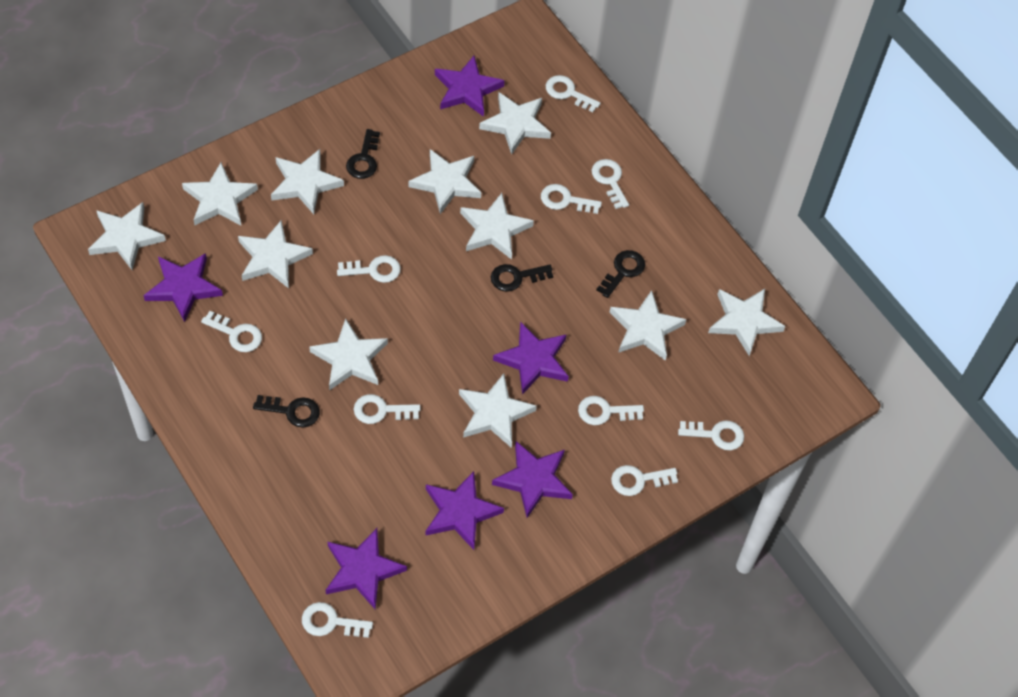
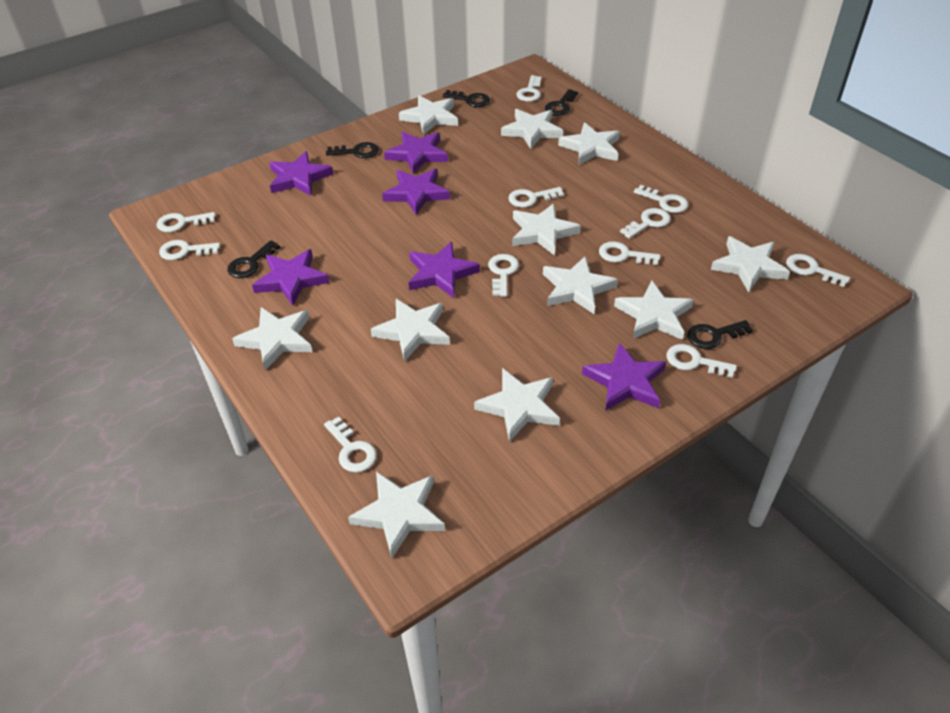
black key: [253,395,320,428] [346,129,380,179] [491,264,553,292] [596,250,645,298] = 4 -> [228,240,280,278] [326,142,379,158] [442,90,490,107] [545,89,578,116] [688,320,753,349] = 5
white key: [201,311,262,352] [302,602,373,638] [337,255,401,283] [354,394,420,424] [541,184,602,214] [546,75,601,112] [578,396,644,425] [592,159,629,209] [611,465,678,496] [678,421,744,450] = 10 -> [156,212,216,232] [159,240,220,260] [324,417,377,472] [488,254,519,297] [508,187,564,208] [516,75,541,102] [599,241,660,265] [620,208,671,239] [634,185,688,213] [667,344,737,378] [786,254,850,287] = 11

